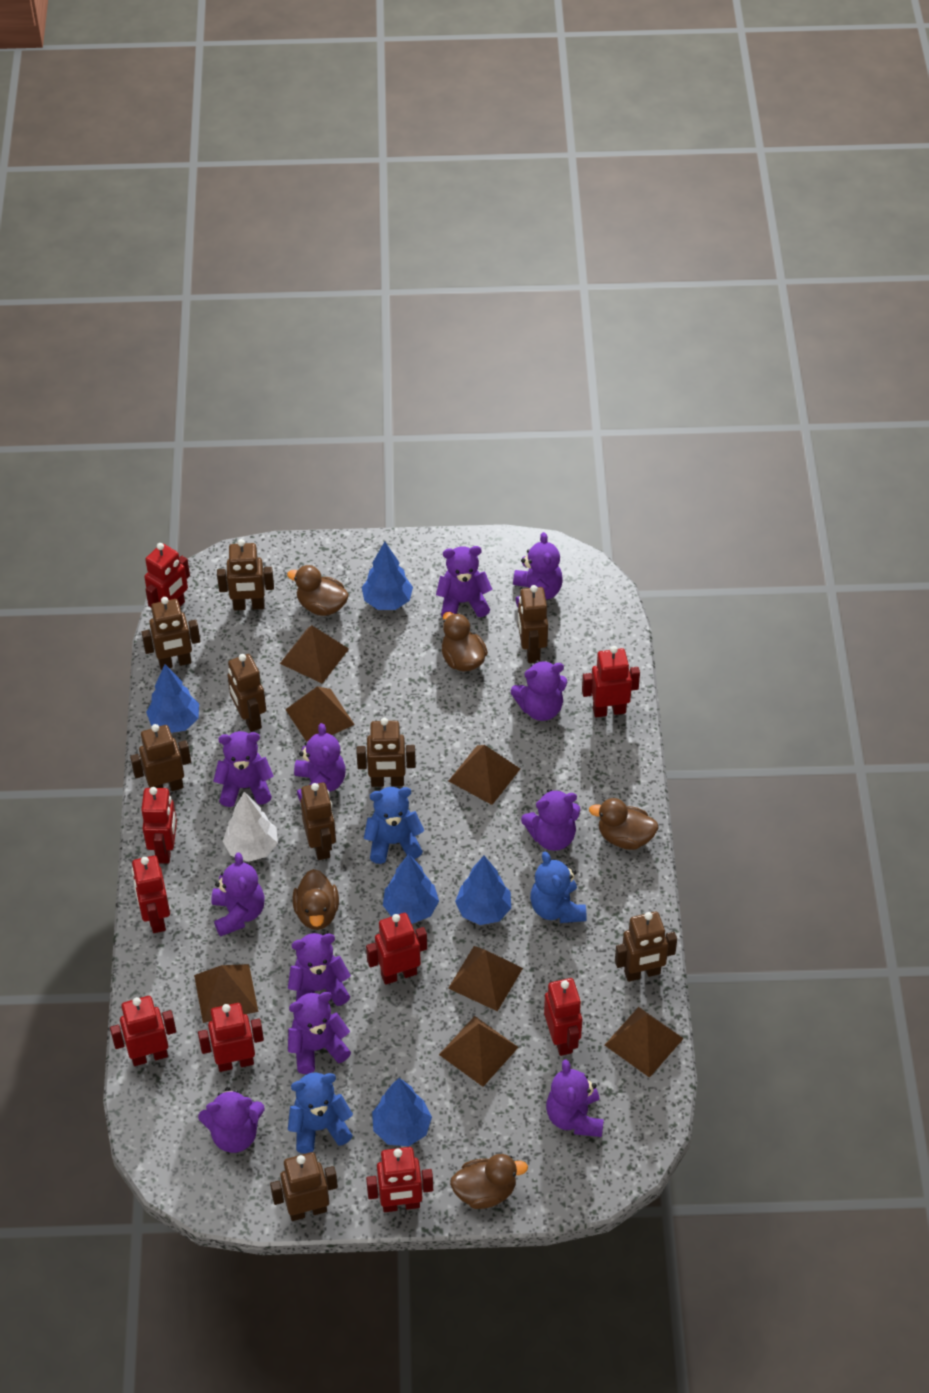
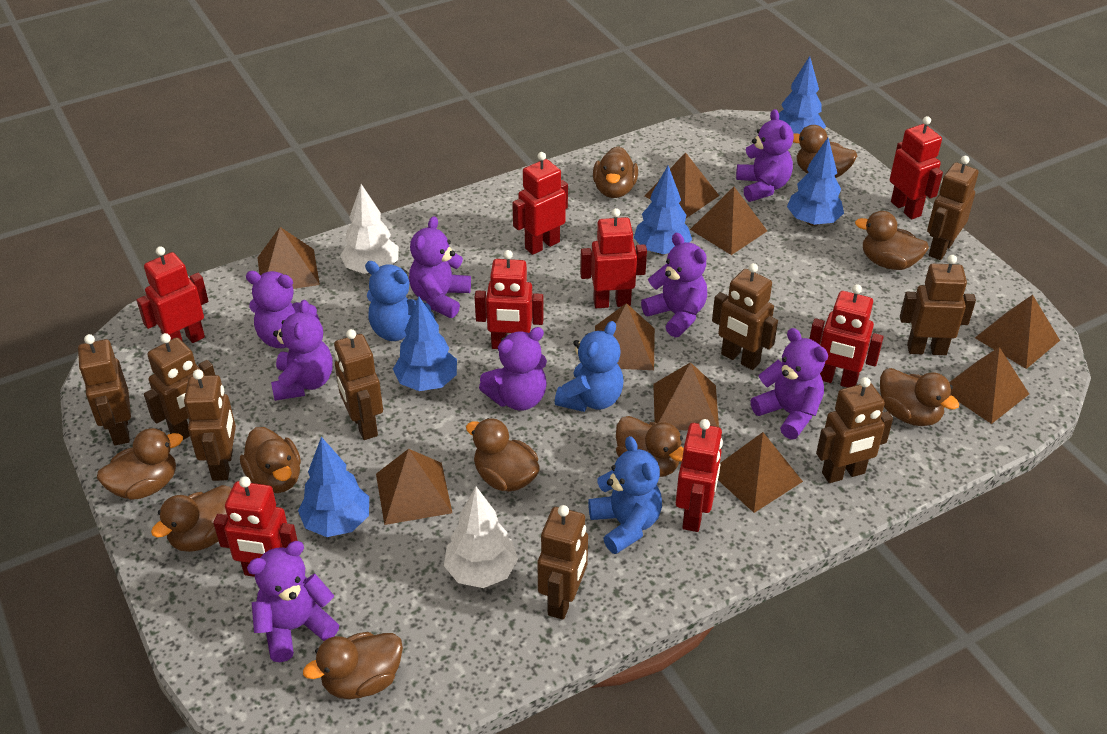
brown duck: [287,565,349,616] [293,869,339,930] [442,612,488,672] [450,1154,528,1209] [589,798,658,850] = 5 -> [97,428,183,500] [151,485,232,552] [240,427,301,493] [303,632,403,699] [466,418,540,492] [593,146,638,198] [616,416,684,477] [793,125,857,178] [855,211,929,270] [880,368,959,426] = 10
brown pyramid: [194,964,258,1023] [280,625,349,684] [285,686,355,742] [439,1016,519,1087] [448,946,523,1011] [449,745,520,805] [605,1007,684,1078] = 7 -> [257,227,320,289] [376,449,452,525] [595,303,655,370] [645,152,719,218] [653,362,719,430] [690,187,767,255] [718,432,803,513] [949,347,1029,424] [975,295,1060,369] = 9
purple teddy bear: [198,1087,265,1153] [211,853,264,937] [213,731,274,807] [288,933,351,1006] [288,992,351,1074] [294,723,345,802] [436,546,493,617] [510,660,567,721] [513,532,563,607] [521,789,580,851] [546,1059,604,1137] = 11 -> [246,271,319,348] [247,541,339,662] [271,300,332,401] [409,216,471,318] [479,327,547,411] [641,233,707,337] [736,109,794,202] [751,328,828,439] = 8
red robot: [110,996,176,1066] [132,856,170,933] [141,787,177,864] [144,543,190,607] [198,1003,264,1072] [366,913,427,985] [366,1147,433,1212] [544,978,582,1056] [582,646,640,717] = 9 -> [137,246,209,343] [213,476,298,577] [475,250,544,349] [512,152,568,255] [580,208,647,308] [676,419,723,532] [809,284,883,388] [890,116,943,219] = 8
white tree: [223,792,278,862] = 1 -> [340,184,399,274] [444,487,518,588] = 2

